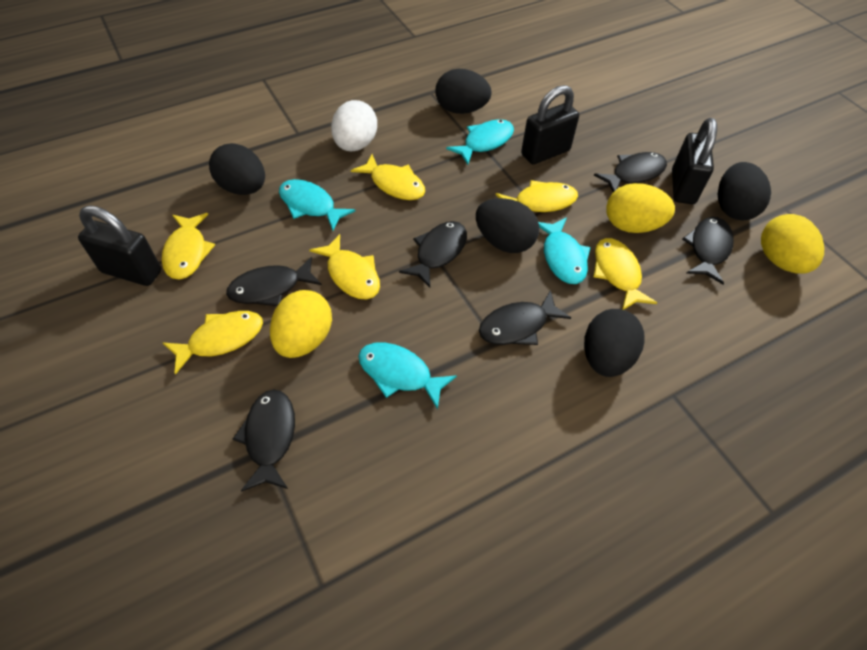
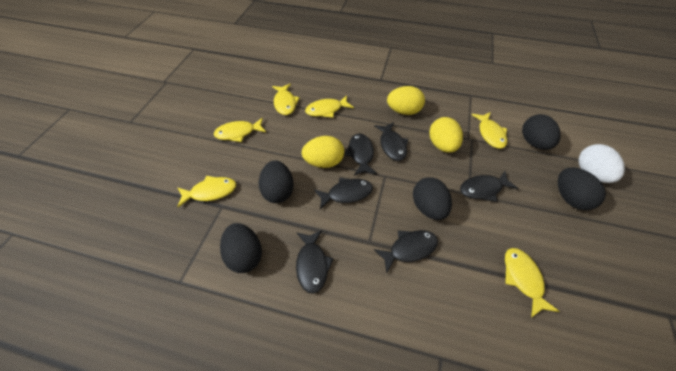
black padlock: [78,206,161,286] [521,85,579,164] [672,118,717,204] = 3 -> none = 0
turquoise fish: [279,179,355,230] [358,342,457,409] [446,119,514,165] [538,218,591,284] = 4 -> none = 0

